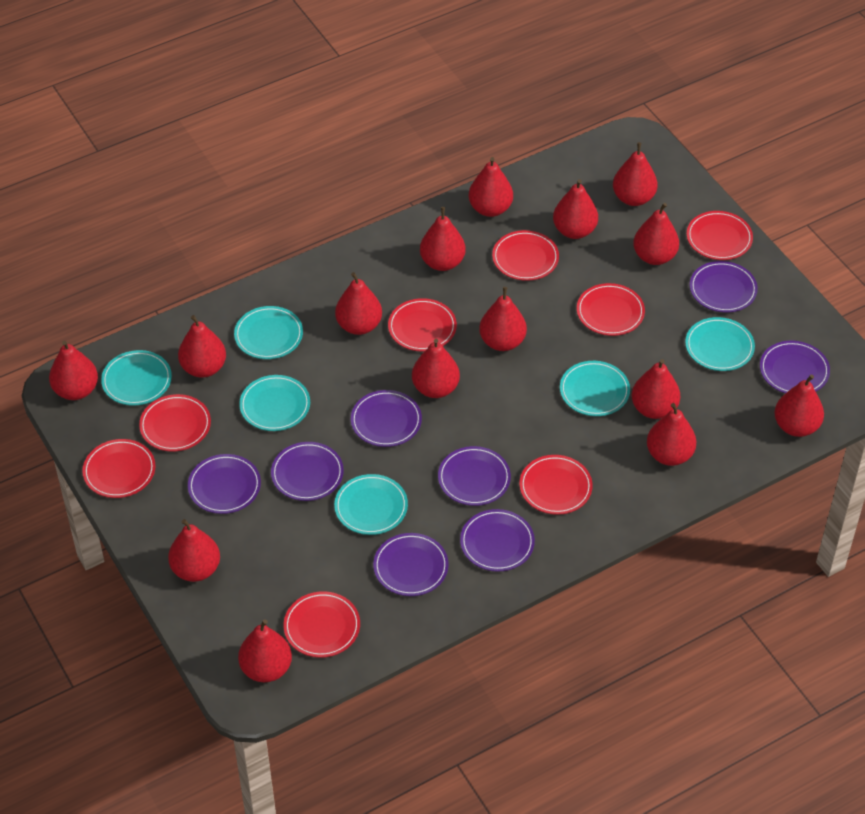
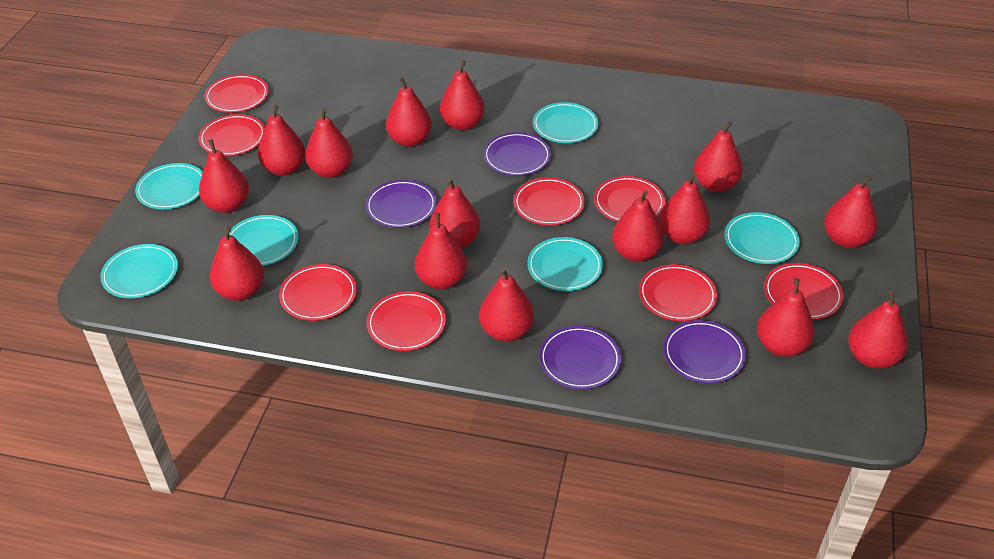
purple plate: [188,454,261,514] [271,442,344,501] [351,390,422,447] [373,533,449,596] [438,446,511,506] [460,509,535,572] [690,261,758,313] [760,341,830,393] = 8 -> [365,180,437,228] [483,132,551,176] [539,326,621,389] [663,320,746,383] = 4

